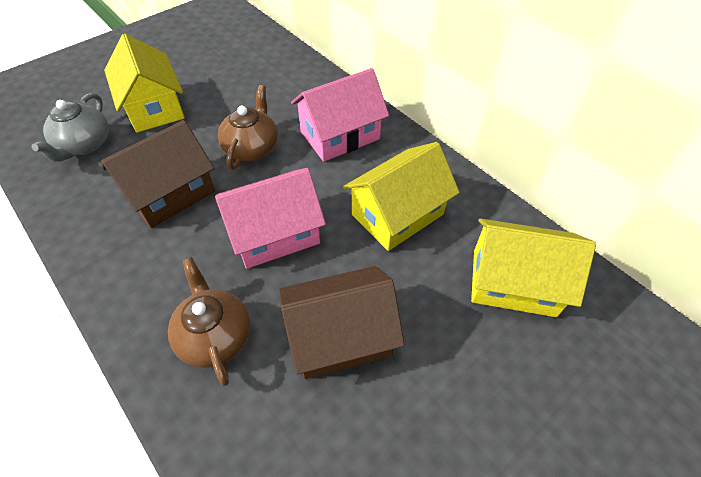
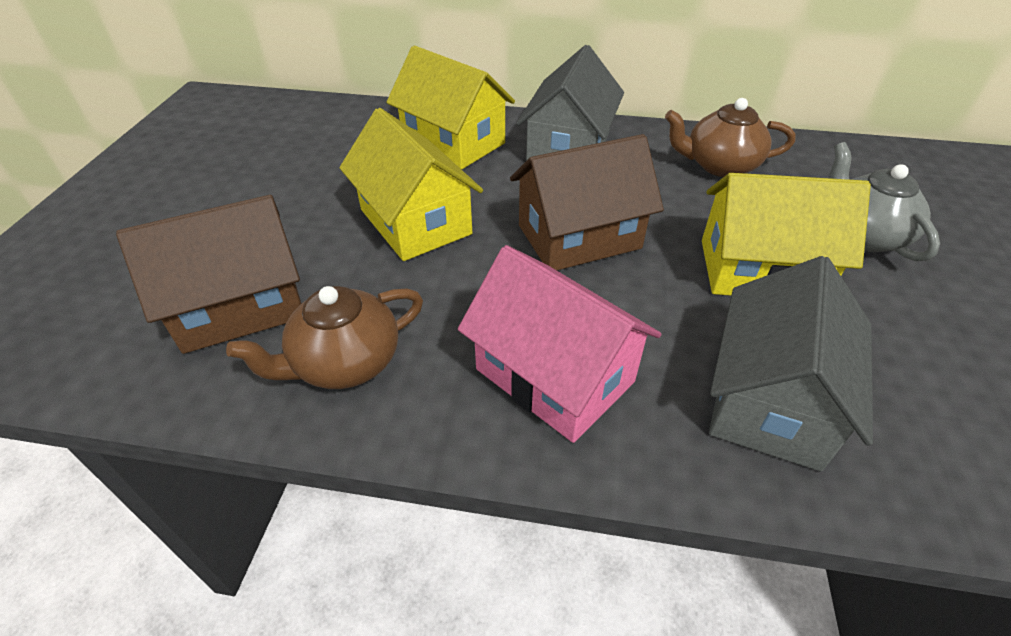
grey house: none = 0 -> [516,45,624,161] [709,256,873,471] = 2
pink house: [215,168,326,269] [291,68,389,162] = 2 -> [458,245,661,443] = 1

